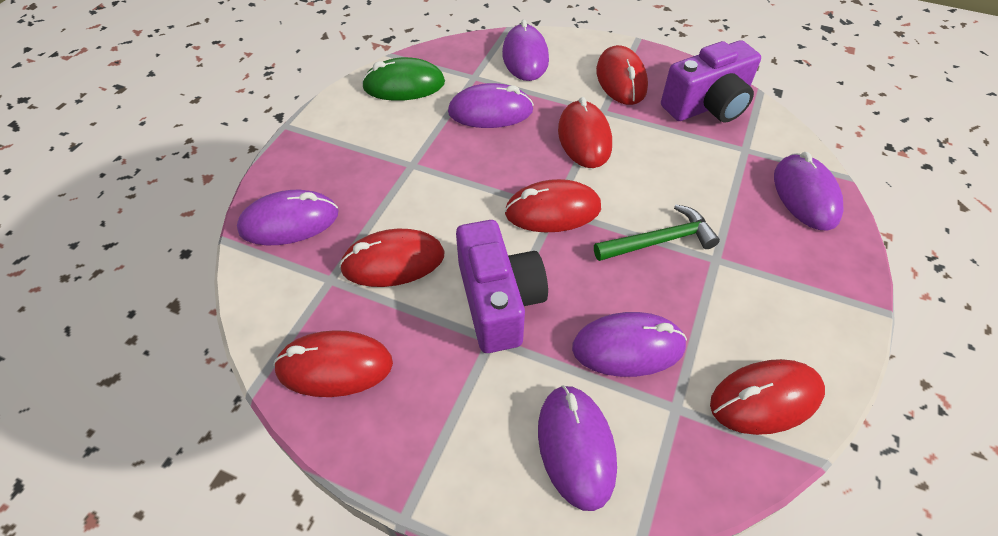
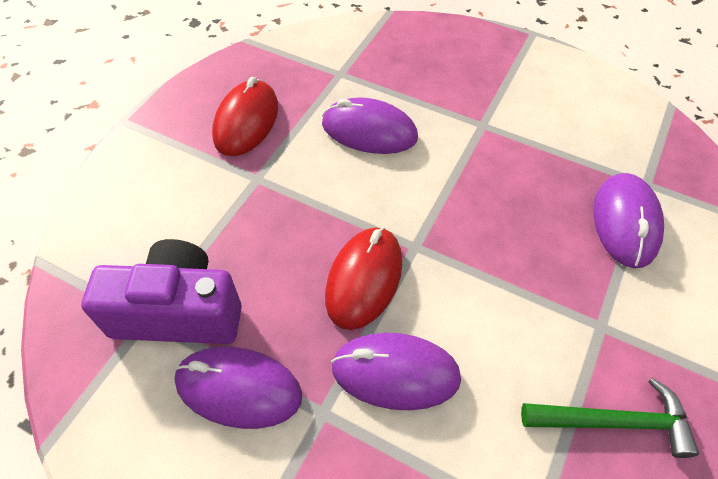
green mouse: [362,57,445,101] = 1 -> none = 0
purple camera: [456,220,548,353] [661,40,761,122] = 2 -> [81,239,242,344] = 1
purple mouse: [237,190,339,245] [448,83,534,128] [502,19,549,81] [538,385,617,511] [572,312,687,377] [774,152,844,230] = 6 -> [174,347,302,429] [322,98,418,154] [331,333,461,410] [593,173,664,268] = 4
red mouse: [273,330,393,397] [339,229,444,287] [505,179,601,232] [558,97,612,168] [596,45,648,105] [710,359,825,435] = 6 -> [212,77,278,156] [325,227,402,330] = 2

